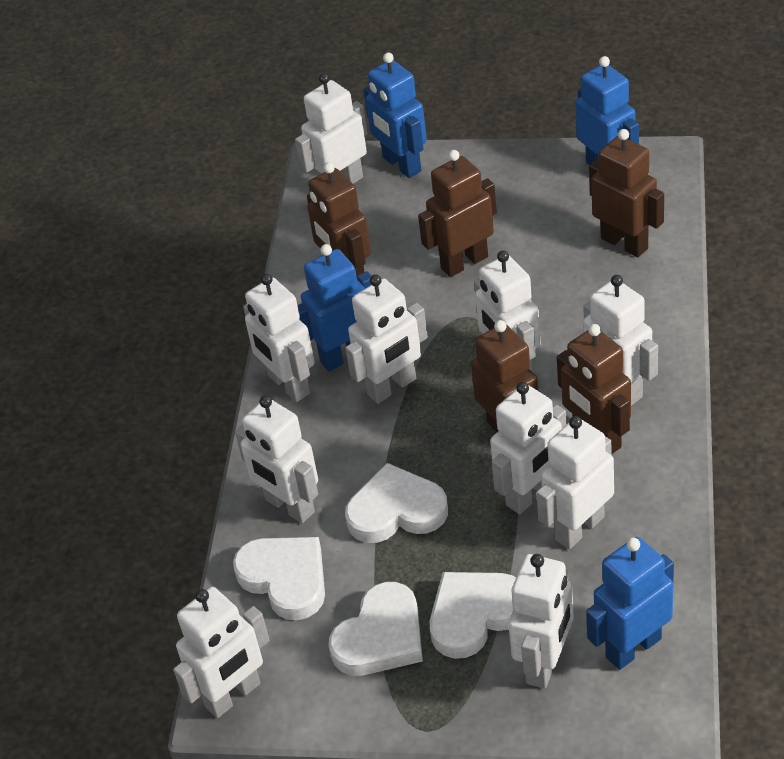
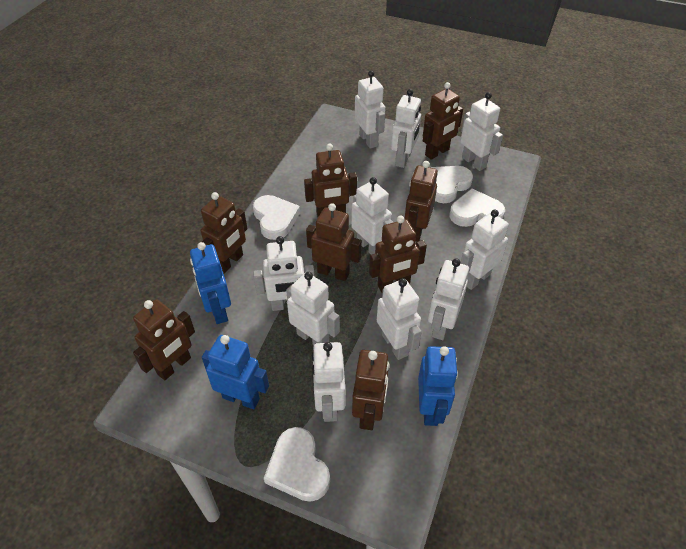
blue robot: [297,244,372,371] [364,52,427,178] [575,56,639,165] [586,537,674,670] = 4 -> [190,242,231,324] [202,335,269,409] [418,346,458,426] = 3
brown robot: [307,162,371,277] [418,150,497,277] [471,320,538,432] [557,324,631,454] [589,129,664,257] = 5 -> [133,299,195,380] [201,192,247,274] [304,144,357,217] [306,203,362,281] [352,350,389,430] [369,216,427,293] [405,161,438,242] [423,82,463,160] = 8

